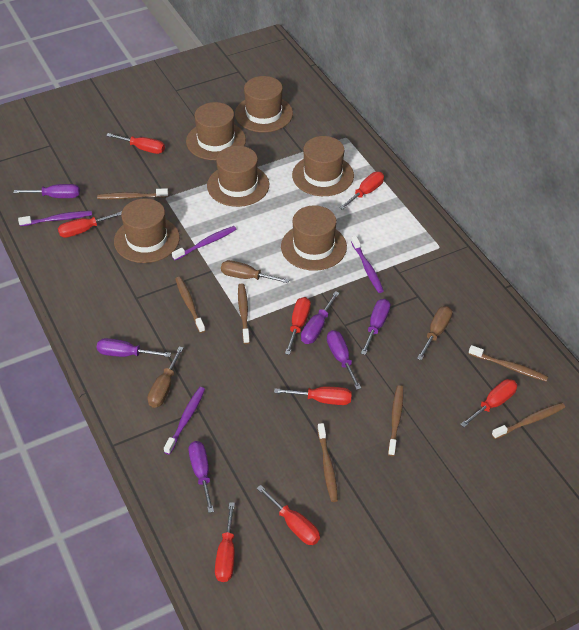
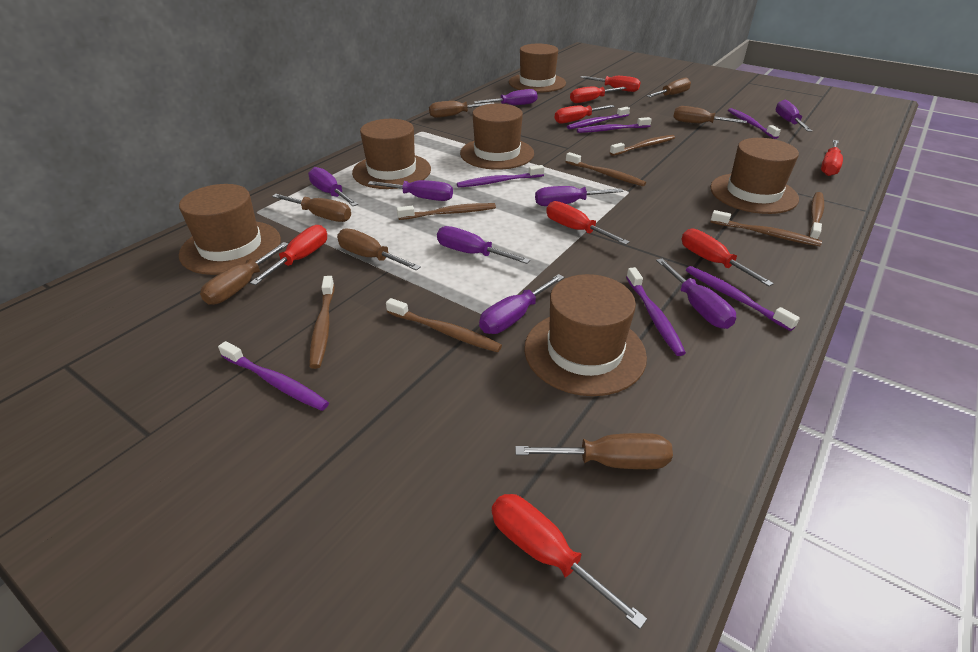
brown screwdriver: [148,346,184,408] [221,260,289,283] [417,306,452,360] = 3 -> [200,242,289,305] [272,194,351,222] [337,228,421,270] [429,101,495,118] [515,433,673,469] [647,77,691,97] [673,106,747,123] = 7
purple screwdriver: [13,184,80,198] [97,338,171,357] [189,441,214,513] [301,291,339,344] [327,330,361,390] [361,299,390,355] = 6 -> [308,167,358,206] [368,180,453,201] [437,226,530,264] [474,89,538,105] [479,274,564,334] [535,186,623,206] [656,258,736,329] [776,100,812,131] = 8
purple toothbrush: [18,211,92,226] [164,387,205,455] [172,226,237,260] [351,236,384,293] = 4 -> [218,341,329,411] [457,165,545,188] [567,107,630,129] [577,117,652,133] [626,267,686,356] [686,266,800,331] [728,108,781,139] = 7

